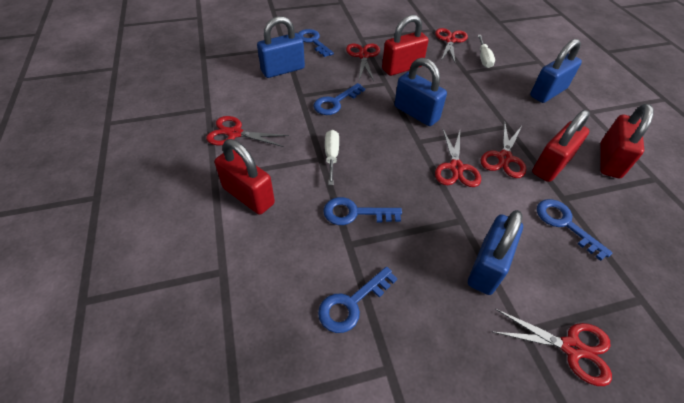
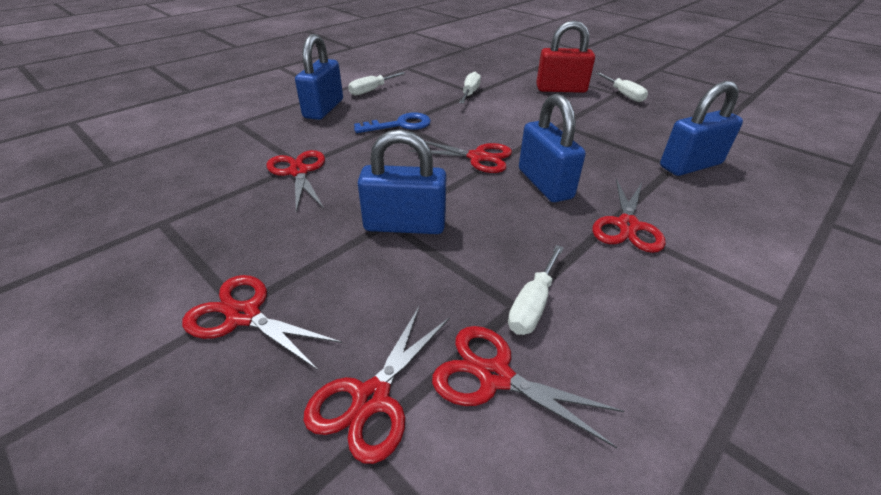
blue key: [298,29,334,57] [313,83,365,115] [318,267,397,333] [323,197,402,225] [537,199,613,261] = 5 -> [354,112,431,133] = 1
red padlock: [214,139,275,215] [382,15,429,76] [532,110,590,182] [600,104,654,178] = 4 -> [536,21,595,93] = 1
white screwdriver: [325,130,339,185] [478,35,495,68] = 2 -> [348,72,405,96] [459,72,481,103] [508,245,564,335] [596,73,648,102] = 4

